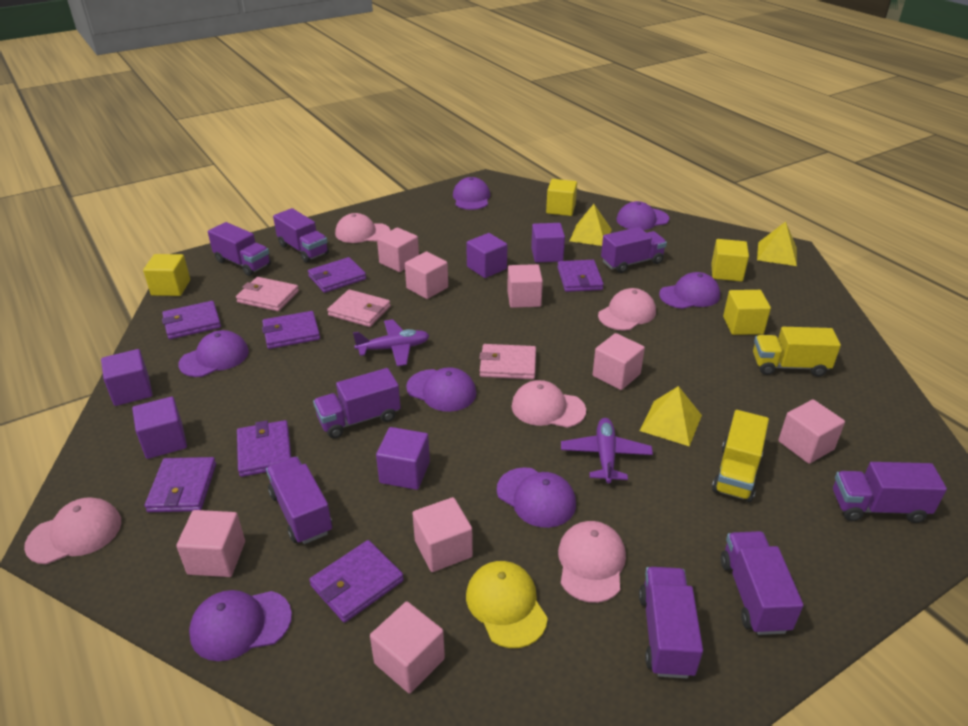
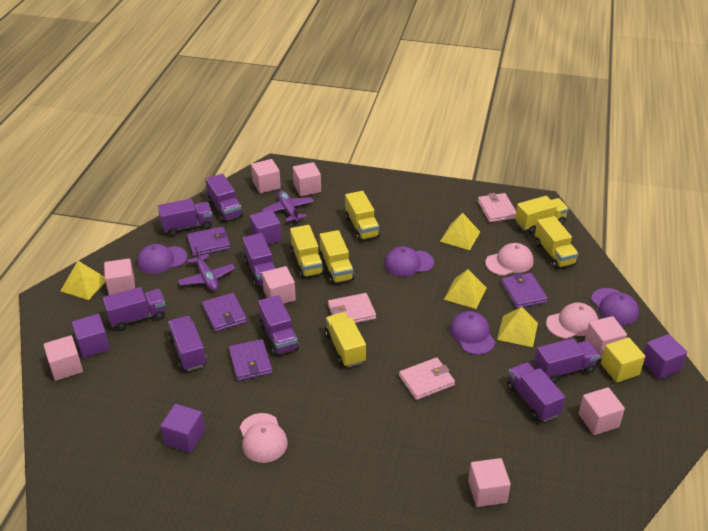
pink cap: [24,497,121,564] [335,213,390,243] [511,380,586,428] [558,521,626,603] [598,288,656,331] = 5 -> [240,413,288,463] [485,243,534,276] [546,303,598,339] = 3
purple cap: [178,330,249,377] [189,590,292,661] [406,367,476,412] [453,177,490,210] [497,467,576,528] [616,201,669,230] [659,272,720,309] = 7 -> [137,244,187,274] [384,246,434,277] [450,311,495,355] [591,288,639,325] = 4
purple cube: [101,349,152,406] [132,397,187,459] [376,427,430,490] [466,233,507,278] [531,223,565,263] = 5 -> [72,314,110,358] [160,404,205,453] [250,209,282,245] [643,334,687,379] = 4
purple wallet: [145,457,216,512] [162,301,221,339] [237,420,291,477] [262,311,320,349] [308,257,366,293] [309,540,404,623] [557,260,604,292] = 7 -> [187,227,231,257] [202,293,247,332] [229,339,272,381] [501,273,548,308] = 4
yellow cap: [466,561,548,648] = 1 -> none = 0
yellow cube: [143,254,190,296] [546,179,577,216] [711,239,749,282] [723,290,771,335] = 4 -> [601,338,645,383] = 1
yellow pyramid: [570,204,612,246] [640,386,702,446] [757,222,797,266] = 3 -> [61,261,105,300] [440,213,480,250] [444,269,487,309] [497,307,538,347] = 4
yellow truck: [712,410,769,502] [753,327,841,377] = 2 -> [290,225,324,278] [320,230,354,284] [325,312,366,367] [345,191,380,241] [515,196,569,234] [535,216,579,269] = 6

